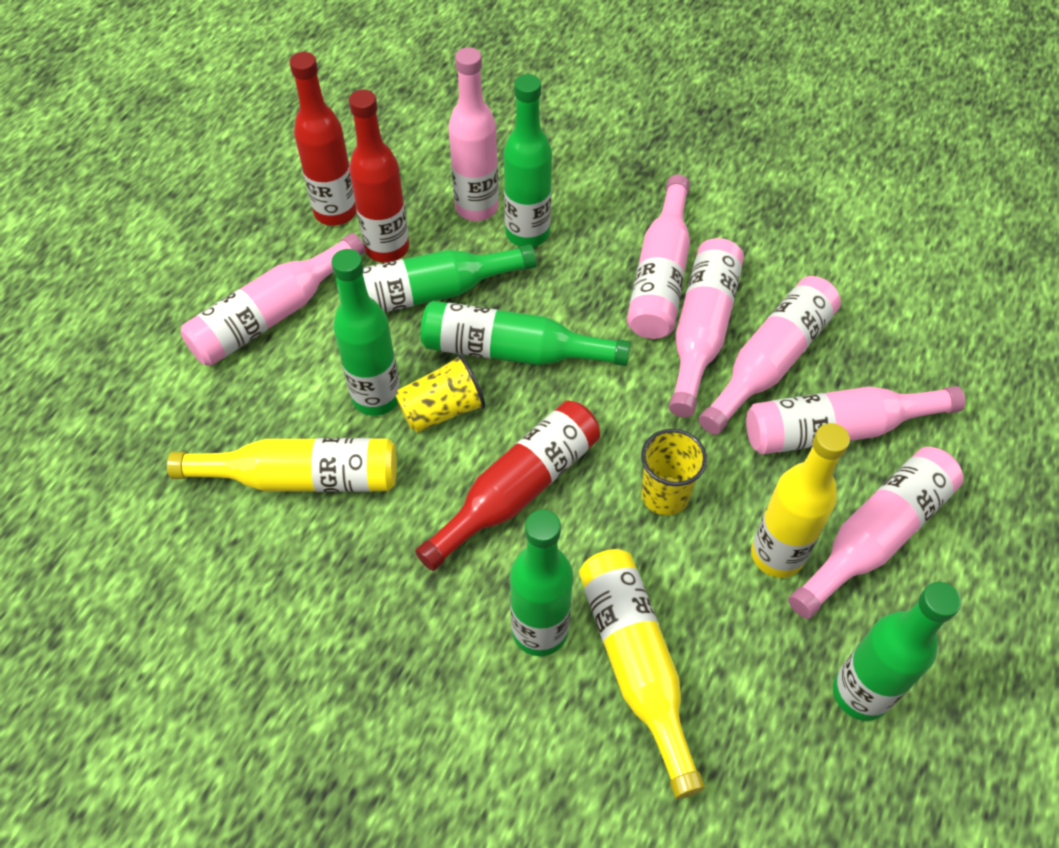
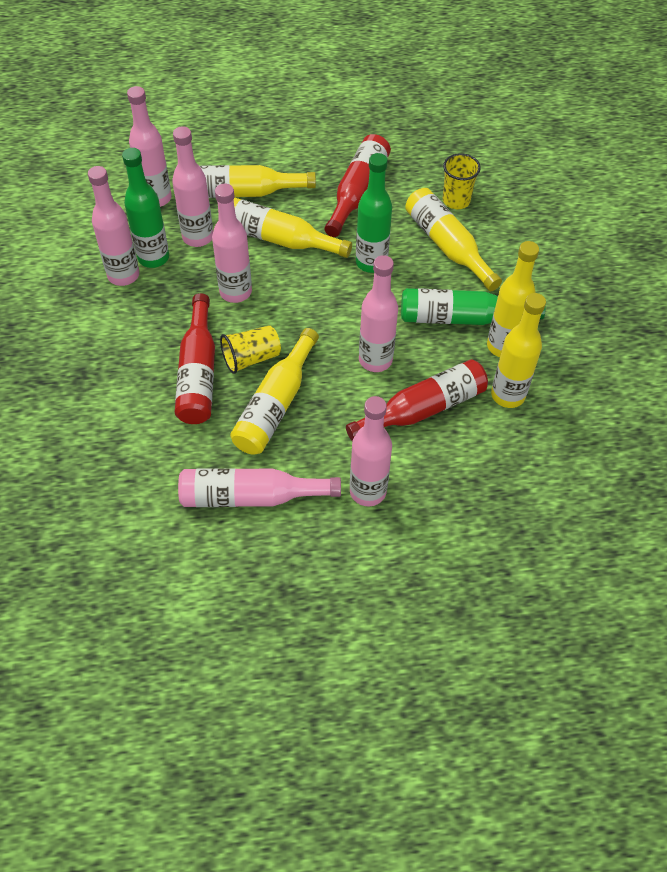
green bottle: [331,249,400,416] [335,244,536,312] [421,301,631,366] [504,74,552,247] [510,510,573,656] [833,582,961,721] = 6 -> [122,148,169,268] [356,153,392,273] [401,288,546,325] = 3
yellow bottle: [167,438,397,492] [579,549,705,799] [751,423,850,578] = 3 -> [200,165,316,198] [230,328,319,454] [233,197,352,258] [405,188,502,291] [487,241,539,357] [491,293,546,408] = 6

